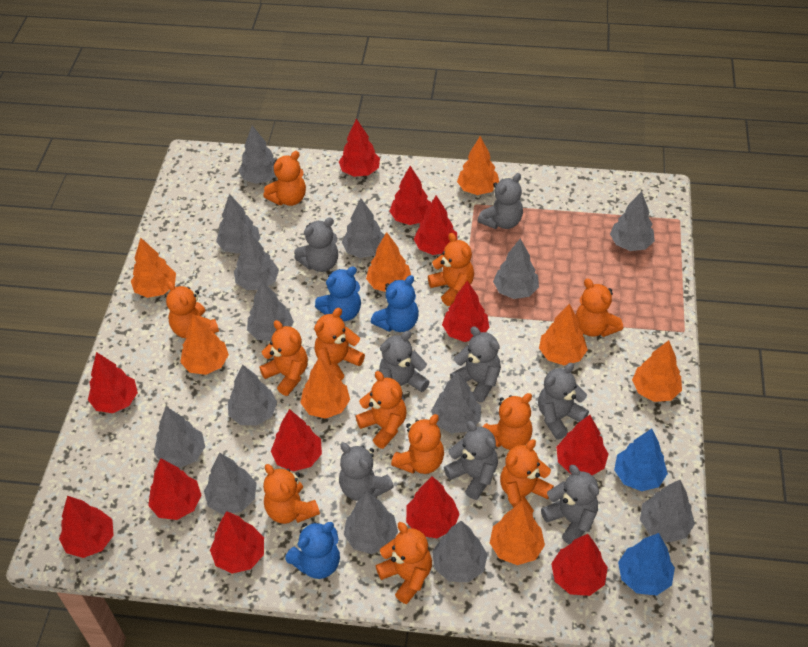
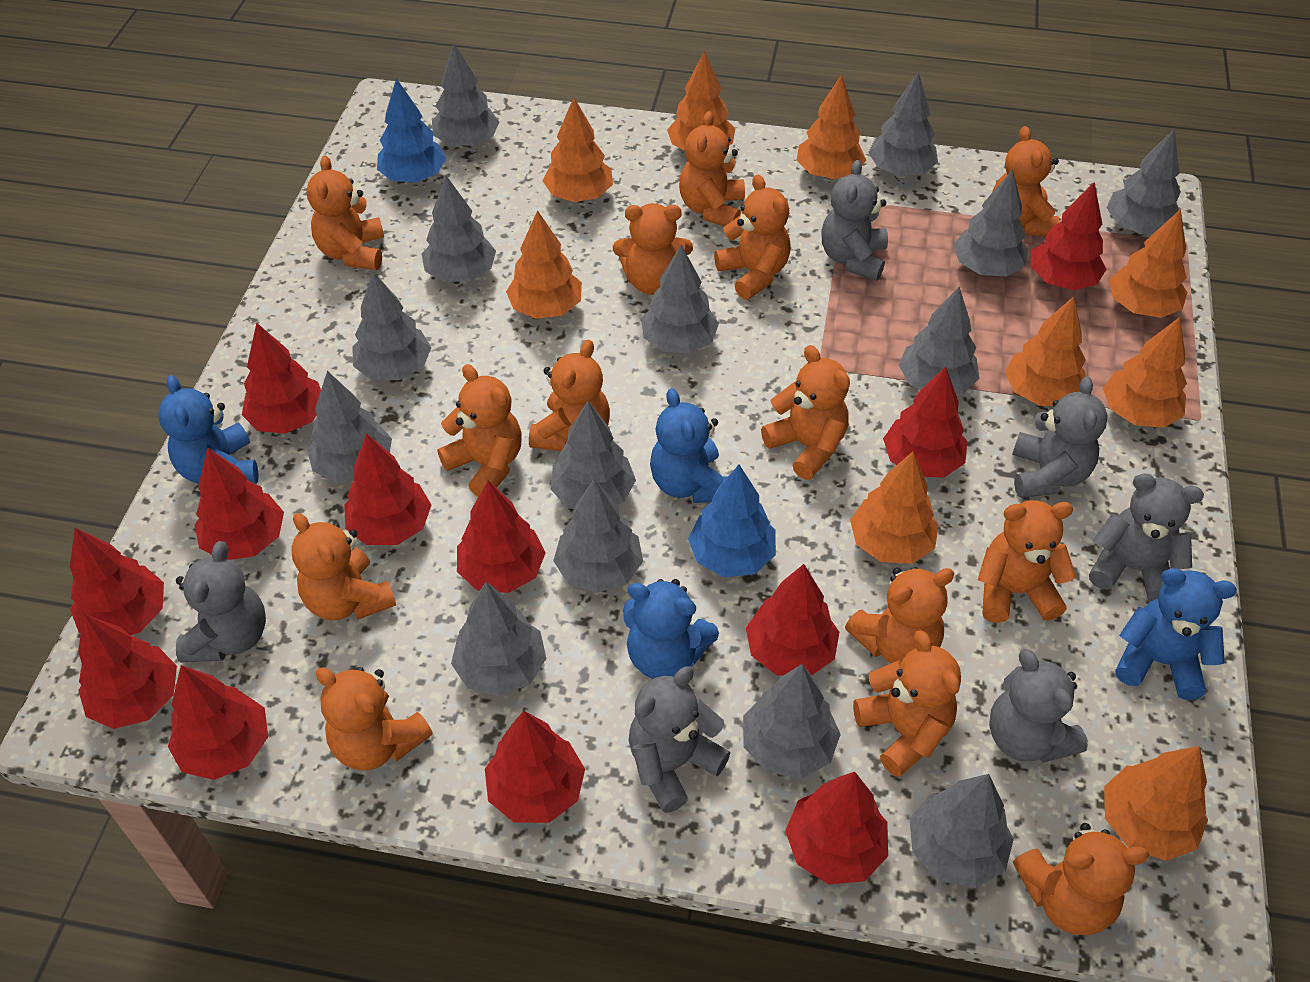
blue teddy bear: [285,522,340,579] [315,266,361,321] [371,275,419,332] = 3 -> [158,375,259,484] [623,579,719,679] [650,388,728,503] [1115,568,1237,700] = 4
grey teddy bear: [294,218,338,272] [339,443,394,501] [379,331,430,401] [444,421,498,500] [450,326,501,402] [478,173,523,229] [538,363,589,439] [541,465,599,545] = 8 -> [176,541,266,663] [629,666,730,813] [821,160,888,281] [989,649,1088,763] [1012,376,1108,498] [1089,473,1204,602] = 6
orange teddy bear: [166,281,219,338] [259,320,308,396] [263,151,306,206] [263,464,320,524] [314,308,365,381] [356,371,407,449] [376,522,432,604] [391,414,444,474] [428,233,474,306] [483,393,533,450] [500,439,554,513] [576,279,623,337] = 12 -> [291,513,396,621] [307,156,384,270] [315,667,433,771] [438,364,522,497] [529,340,610,451] [613,203,693,295] [679,111,745,226] [714,174,791,300] [761,345,850,480] [845,567,955,663] [853,630,961,777] [978,500,1077,623] [992,126,1059,236] [1013,823,1149,935] = 14
orange tree: [131,238,176,298] [180,314,229,375] [300,357,350,419] [366,232,411,292] [457,136,499,195] [490,502,545,565] [539,304,588,365] [632,340,682,402] = 8 -> [506,210,582,319] [543,97,613,202] [667,51,735,151] [797,74,866,179] [850,452,939,564] [1005,296,1086,406] [1103,317,1187,428] [1104,746,1208,861] [1109,209,1187,318] = 9

